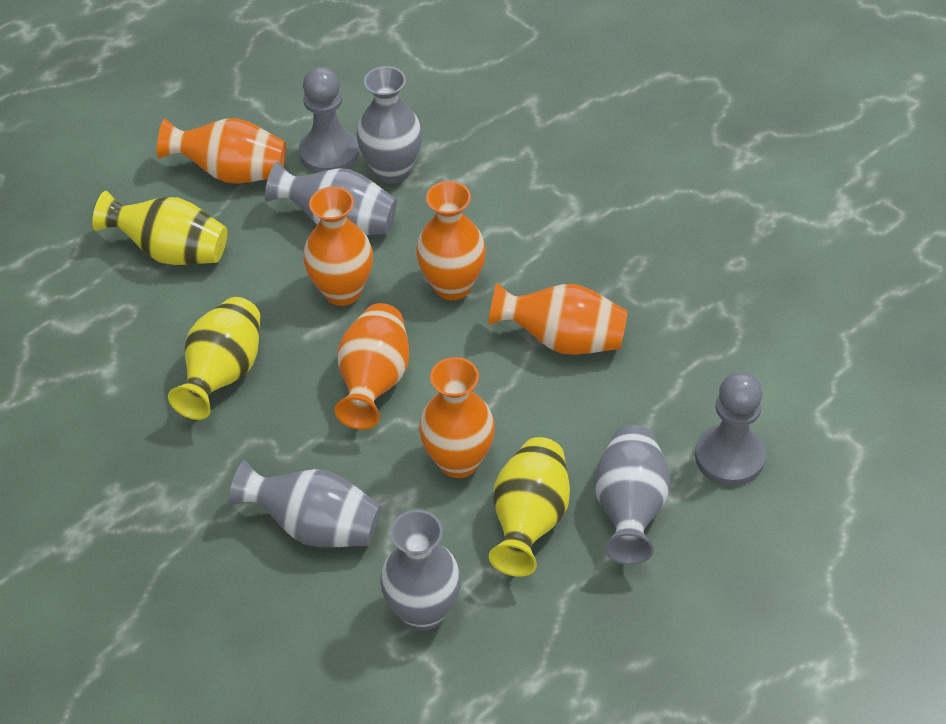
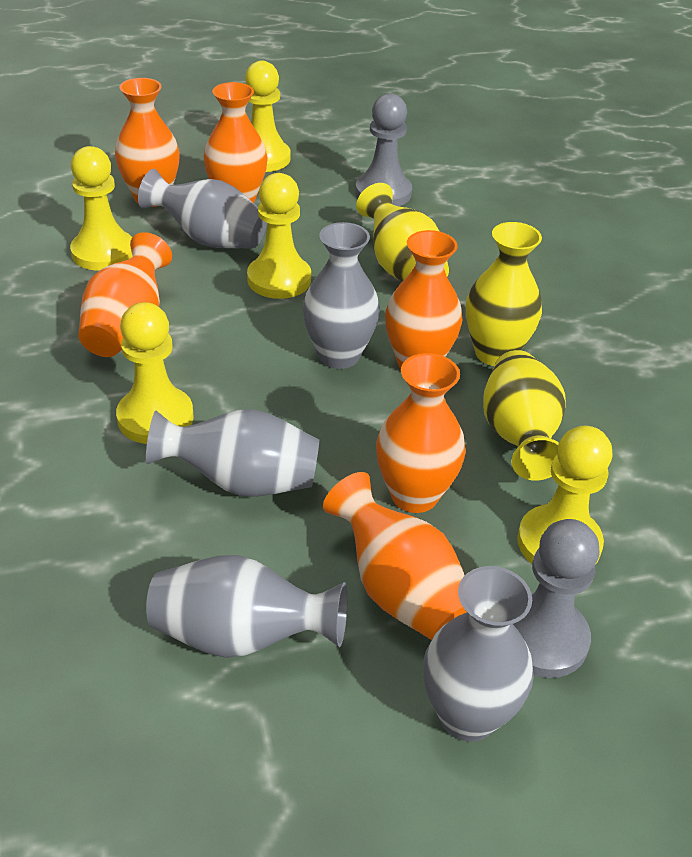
yellow pawn: none = 0 -> [70,146,133,271] [116,302,194,444] [245,61,291,172] [247,173,311,299] [517,426,612,565] = 5

